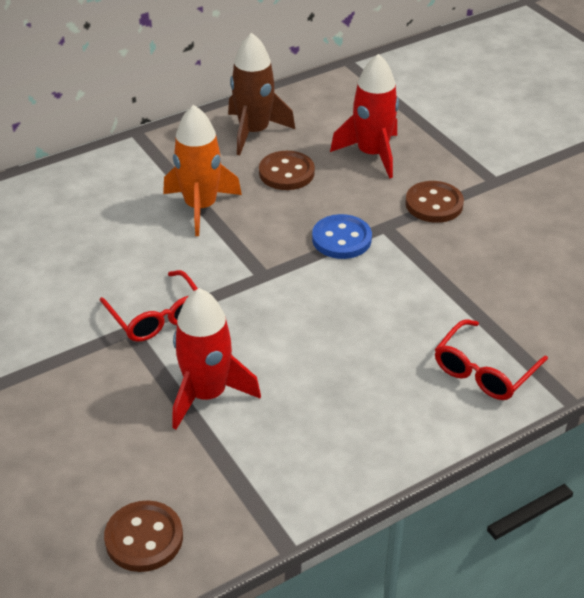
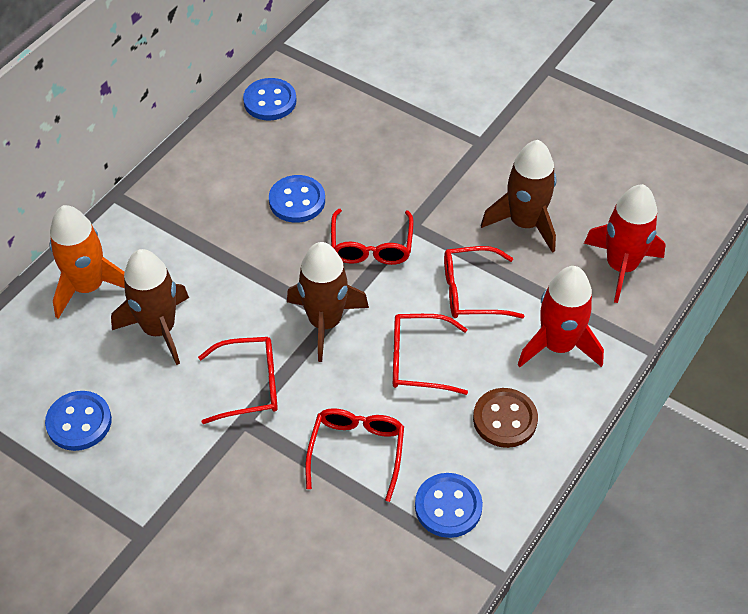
blue button: [312,214,372,259] = 1 -> [45,391,112,451] [243,78,297,121] [269,175,325,223] [415,473,483,538] = 4
brown button: [104,500,183,572] [259,151,315,190] [405,181,464,223] = 3 -> [473,388,538,448] = 1
brown rocket: [228,33,295,155] = 1 -> [111,249,189,365] [287,242,369,362] [481,140,556,253] = 3
red glasses: [99,270,198,342] [435,319,548,400] = 2 -> [198,337,278,424] [305,408,404,502] [331,209,414,265] [393,314,468,395] [444,246,524,318] = 5

